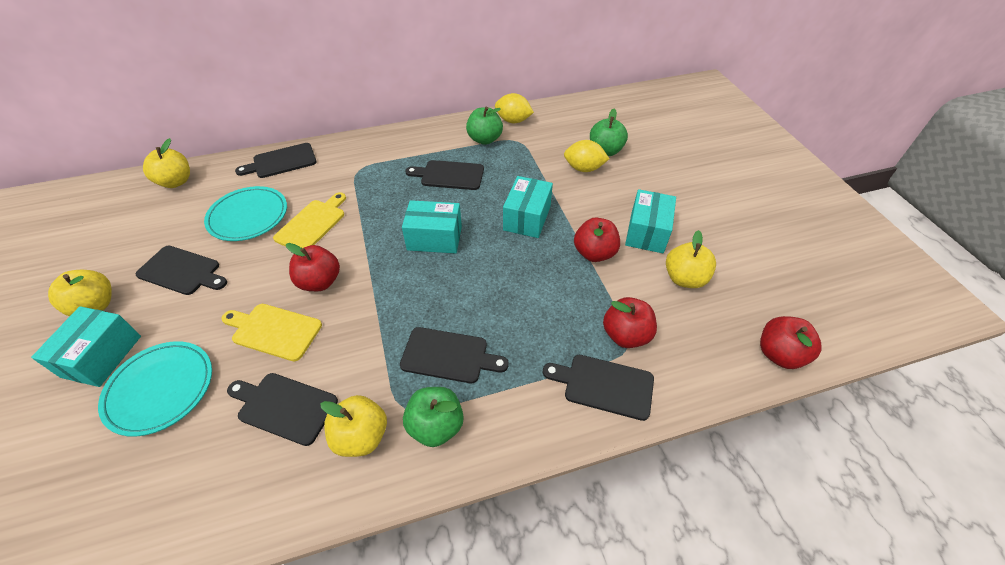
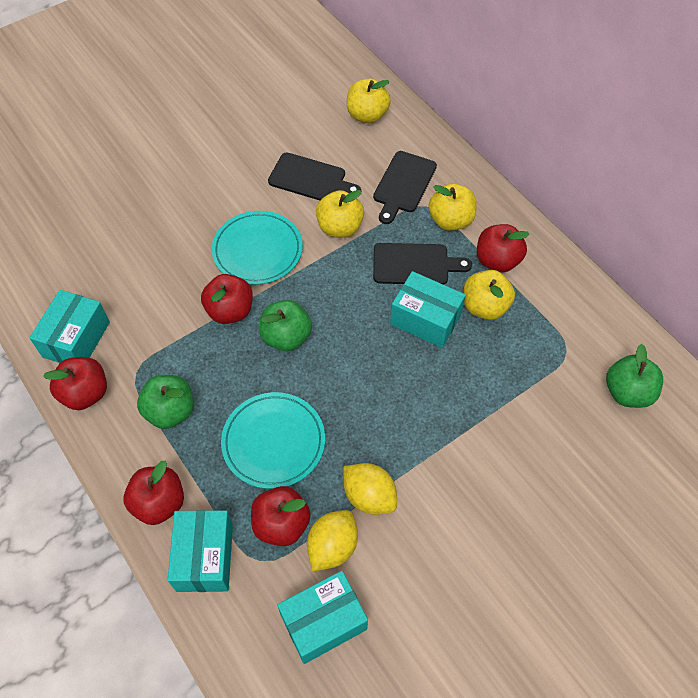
black cutting board: [136,246,227,295] [227,373,338,446] [235,143,317,178] [400,327,509,383] [405,160,484,190] [543,355,654,421] = 6 -> [268,153,361,200] [373,151,437,224] [373,243,472,285] = 3
red apple: [286,243,340,291] [574,218,620,262] [603,297,657,348] [760,316,822,369] = 4 -> [43,357,107,410] [123,461,184,525] [201,274,253,324] [251,486,310,546] [477,224,530,273] = 5
yellow cutting board: [221,304,322,361] [273,192,346,248] = 2 -> none = 0

